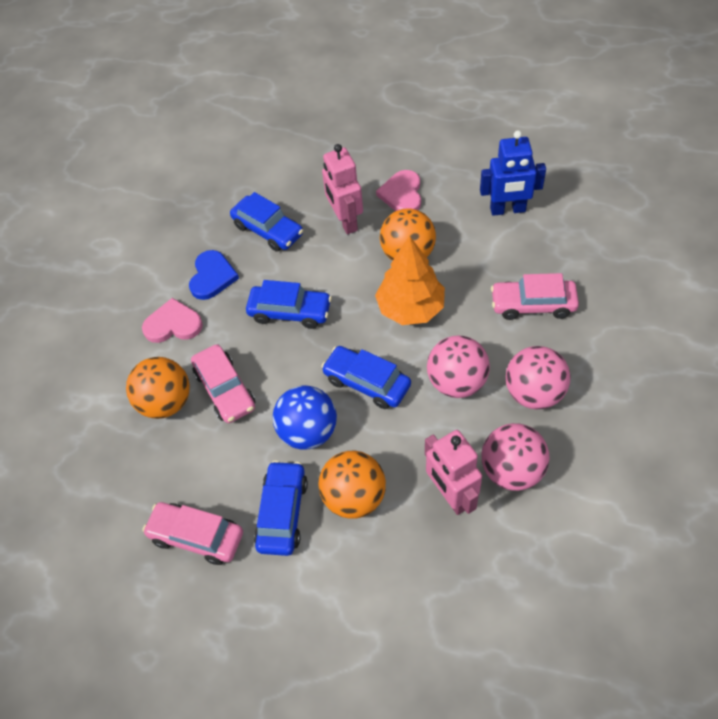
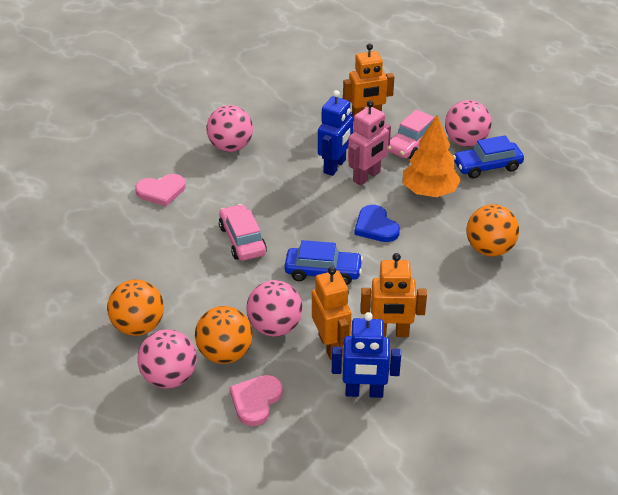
blue ball: [273,385,337,450] = 1 -> none = 0
blue car: [230,192,303,252] [246,280,332,329] [254,460,308,556] [321,346,411,409] = 4 -> [285,240,363,285] [453,135,524,179] = 2
blue robot: [480,130,546,216] = 1 -> [318,90,353,176] [332,312,401,398] = 2
orange robot: none = 0 -> [312,267,351,360] [343,43,394,121] [361,253,427,337] = 3
pink ball: [427,336,490,398] [482,423,550,491] [506,346,571,409] = 3 -> [137,329,197,389] [206,105,253,152] [246,280,303,336] [445,100,492,147] = 4
pink car: [142,502,243,565] [191,344,255,423] [491,273,579,320] = 3 -> [219,204,267,261] [388,110,435,159] = 2
pink robot: [322,144,363,234] [425,430,482,515] = 2 -> [348,100,391,186] = 1

